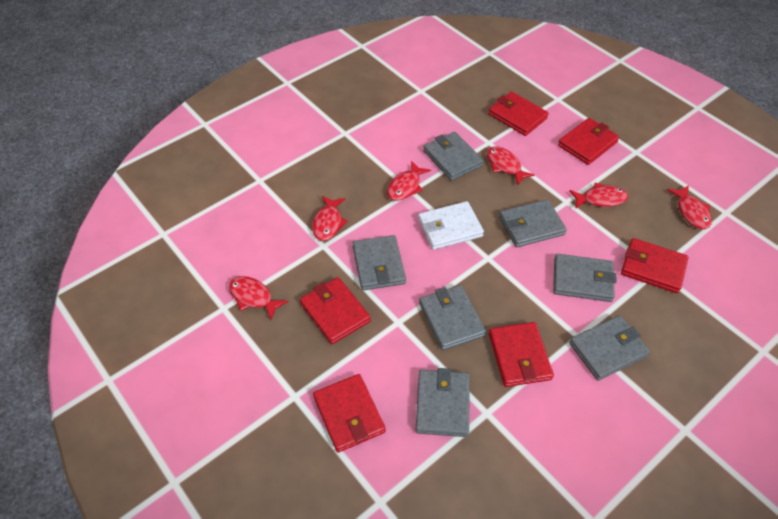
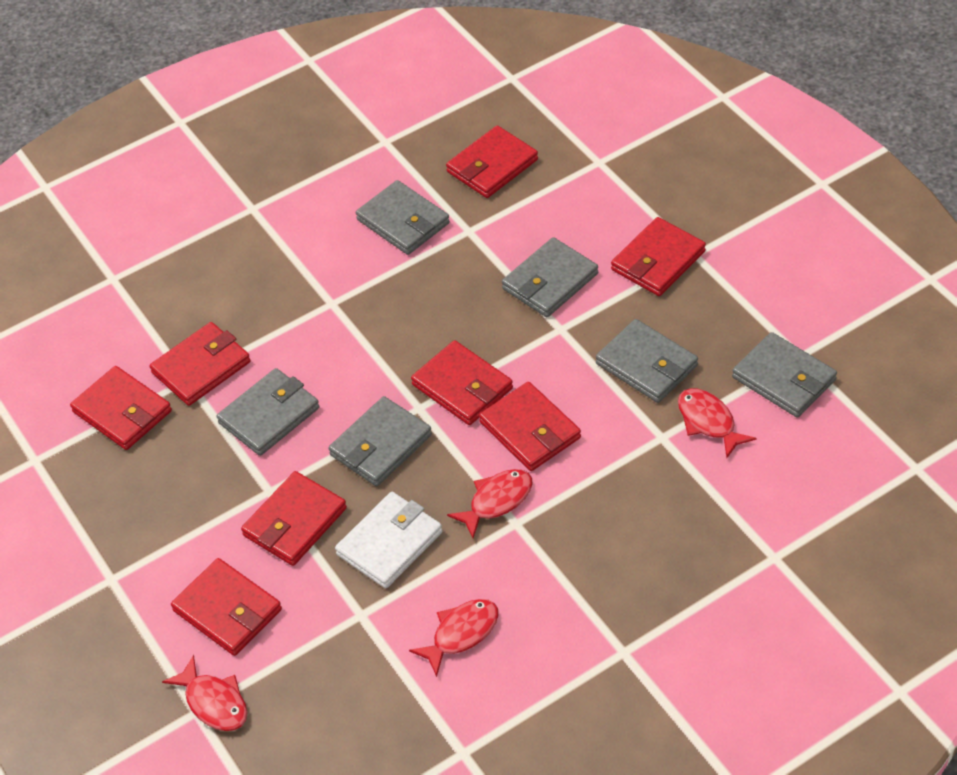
grey wallet: [353,235,406,291] [415,368,470,437] [419,285,486,350] [423,132,484,181] [499,199,567,247] [553,254,617,302] [569,315,650,381] = 7 -> [217,368,320,456] [329,396,432,486] [356,180,450,255] [502,237,598,317] [596,319,698,403] [732,332,837,418] = 6
red fish: [229,276,288,320] [312,196,348,241] [387,161,431,201] [487,146,535,186] [569,183,628,209] [667,185,712,229] = 6 -> [162,655,248,731] [409,599,499,677] [447,469,533,538] [678,388,757,458] = 4
red wallet: [300,277,371,344] [313,374,385,452] [488,91,549,136] [489,322,554,387] [558,118,619,165] [621,238,689,293] = 6 -> [70,366,172,450] [150,322,251,406] [171,558,282,656] [241,471,347,566] [411,340,513,425] [446,125,538,198] [479,382,581,471] [611,217,706,296] = 8

